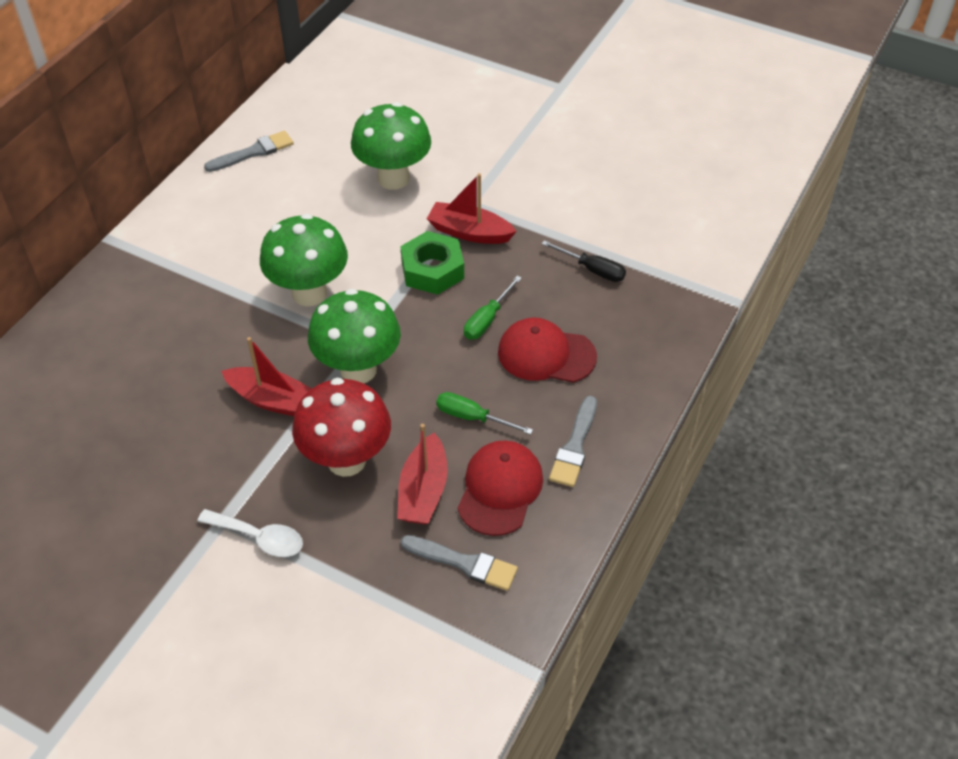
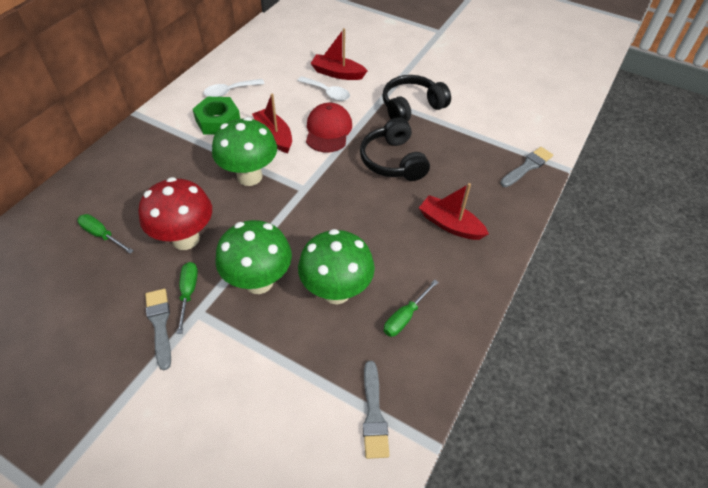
black headphones: none = 0 -> [360,117,430,181] [382,75,451,121] = 2
black screwdriver: [542,240,626,282] = 1 -> none = 0
green screwdriver: [436,392,533,435] [464,276,522,340] = 2 -> [78,214,134,254] [177,262,198,334] [384,280,439,337] = 3
red cap: [458,440,543,536] [498,318,597,383] = 2 -> [306,103,352,152] = 1
white spoon: [197,509,303,557] = 1 -> [203,79,265,97] [297,76,350,101] = 2

